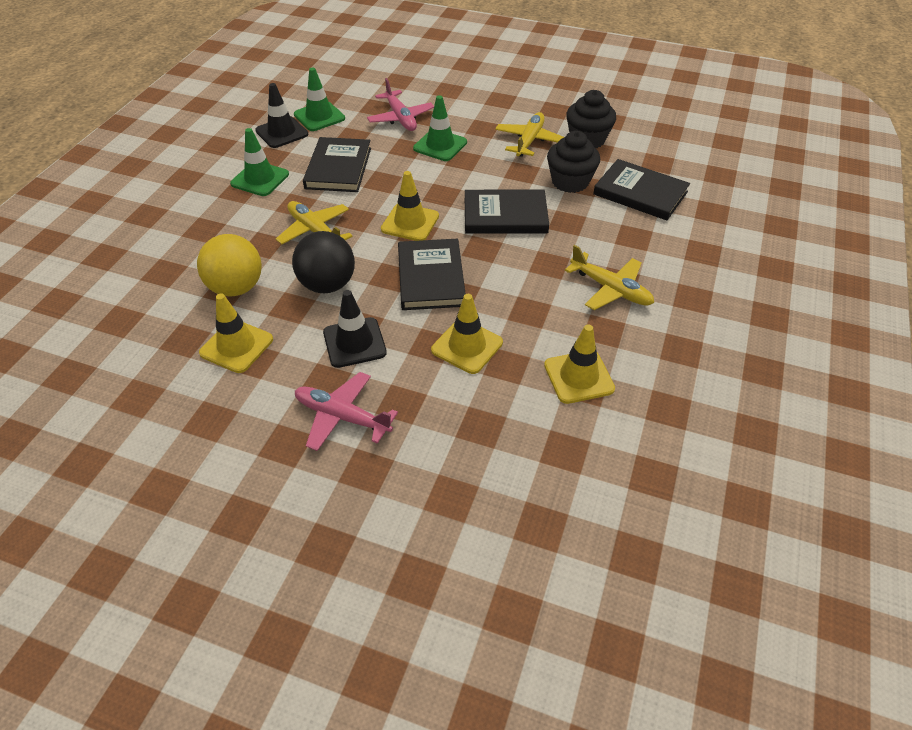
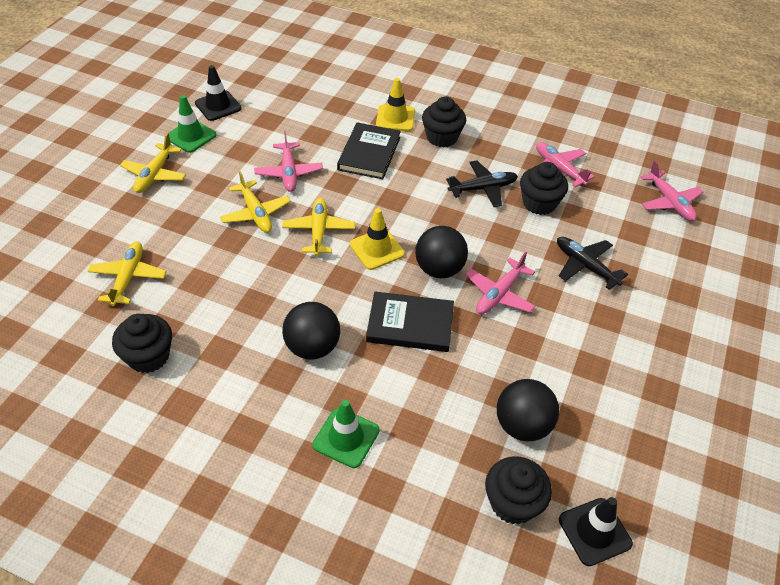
black ball: [292,231,355,293] = 1 -> [282,302,340,360] [415,226,468,278] [497,379,559,441] = 3
black book: [303,137,371,192] [398,239,466,310] [465,189,549,234] [593,159,690,220] = 4 -> [337,122,401,179] [366,292,454,352] = 2
black cupcake: [547,131,600,193] [566,90,616,148] = 2 -> [112,314,172,373] [422,97,466,147] [485,456,552,524] [520,162,568,215] = 4
black plane: none = 0 -> [446,161,518,207] [557,237,628,290] = 2
green traffic cone: [230,128,289,196] [294,67,345,131] [413,95,467,161] = 3 -> [169,95,216,153] [312,400,379,468] = 2
pink plane: [295,372,398,451] [367,78,434,131] = 2 -> [254,131,323,192] [465,252,535,314] [536,142,595,187] [641,161,703,221] = 4
yellow ball: [197,234,262,296] = 1 -> none = 0
yellow plane: [276,201,353,245] [495,112,564,157] [565,245,654,310] = 3 -> [87,242,167,306] [120,133,186,193] [220,171,291,233] [282,198,355,256] = 4
yellow traffic cone: [199,293,273,373] [381,171,439,241] [431,294,503,374] [544,324,615,404] = 4 -> [350,208,405,270] [376,78,415,131] = 2

